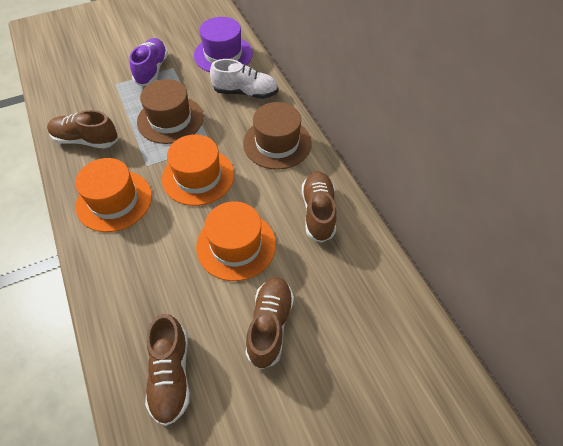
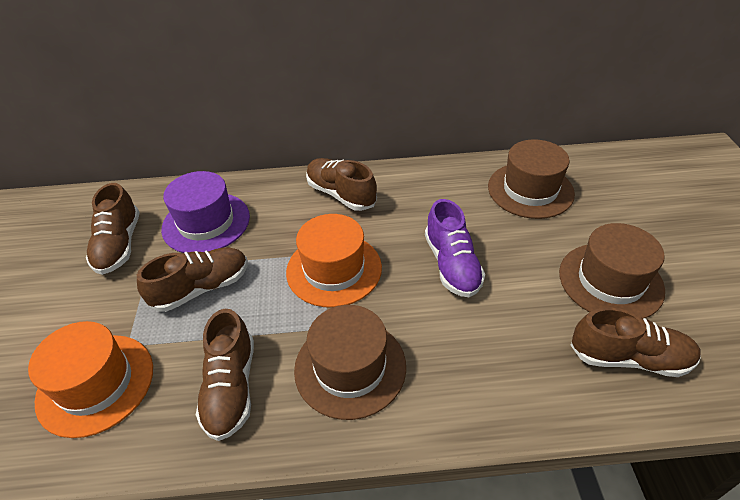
brown hat: [137,79,203,144] [243,102,312,170] = 2 -> [294,305,406,420] [488,139,575,219] [559,223,665,318] = 3
brown shoe: [47,110,118,148] [145,314,190,426] [245,277,294,369] [302,171,337,243] = 4 -> [86,183,140,275] [137,247,248,312] [196,309,254,441] [306,158,377,211] [571,308,701,377] = 5
orange hat: [75,158,152,232] [162,134,234,206] [196,202,276,281] = 3 -> [28,321,153,438] [286,214,382,308] = 2
white shoe: [210,59,278,99] = 1 -> none = 0

